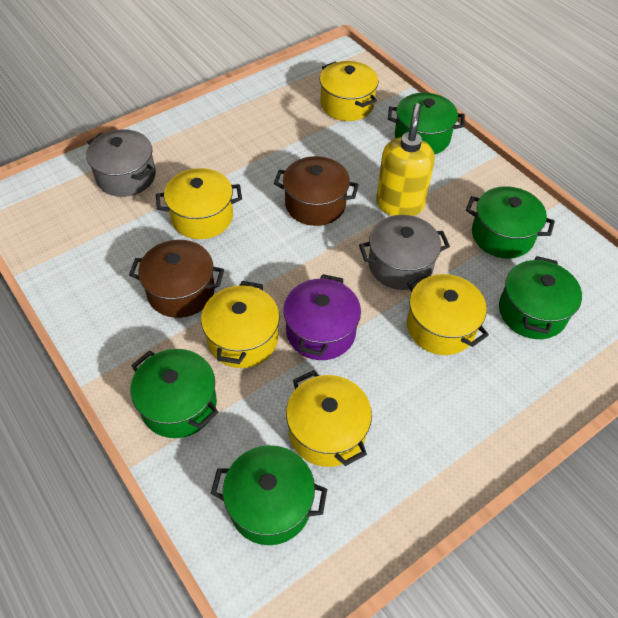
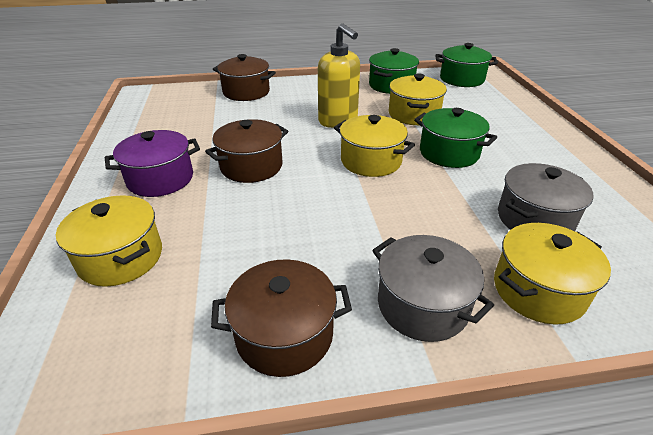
brown pot: [129,240,224,318] [274,156,359,226] = 2 -> [205,119,288,183] [211,259,352,377] [213,54,276,101] = 3
green pot: [131,349,218,438] [210,445,327,545] [388,93,465,154] [466,186,555,259] [499,256,582,339] = 5 -> [369,48,419,94] [414,108,497,168] [436,43,498,87] = 3
yellow pot: [156,168,242,239] [201,281,280,368] [286,370,372,467] [320,61,379,121] [407,273,489,355] = 5 -> [56,195,162,287] [334,115,415,177] [389,73,447,125] [494,223,611,325] = 4

